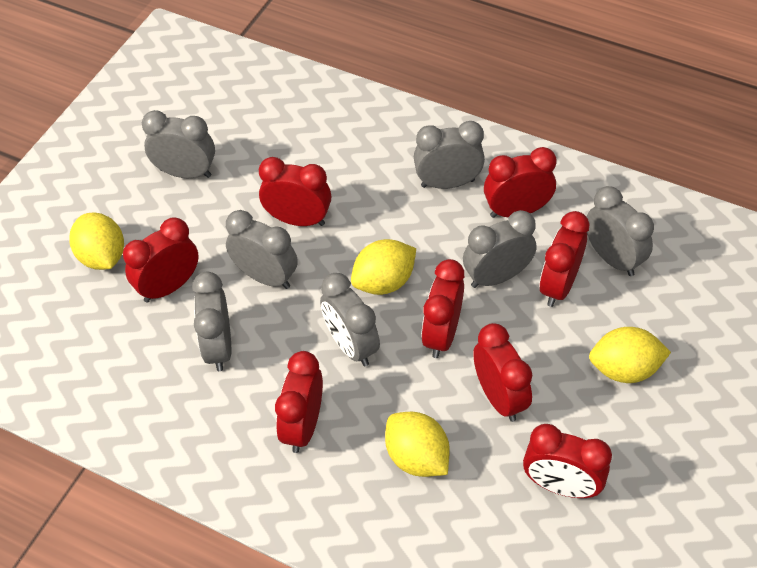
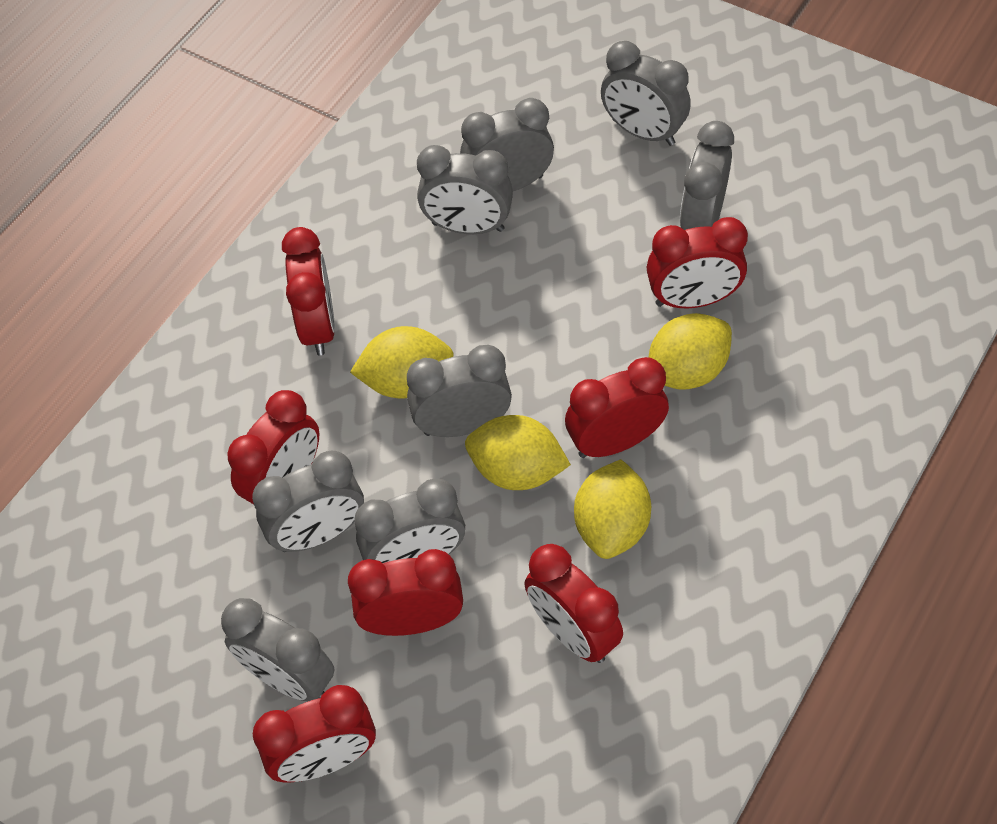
grey clock: [142,110,215,178] [192,272,231,371] [226,210,298,289] [320,273,380,366] [414,121,485,189] [463,210,536,288] [586,186,654,276] = 7 -> [221,598,334,702] [252,451,364,552] [354,479,465,563] [407,345,512,437] [417,145,513,234] [460,98,554,191] [601,41,691,146] [680,121,734,230] = 8
red clock: [123,218,199,302] [259,157,331,226] [275,351,323,453] [421,259,464,358] [473,323,532,422] [484,147,557,218] [523,424,612,498] [539,211,589,307] = 8 -> [227,390,319,504] [253,685,376,782] [282,227,335,355] [348,549,463,636] [524,544,623,663] [565,357,669,458] [647,217,748,308] = 7

